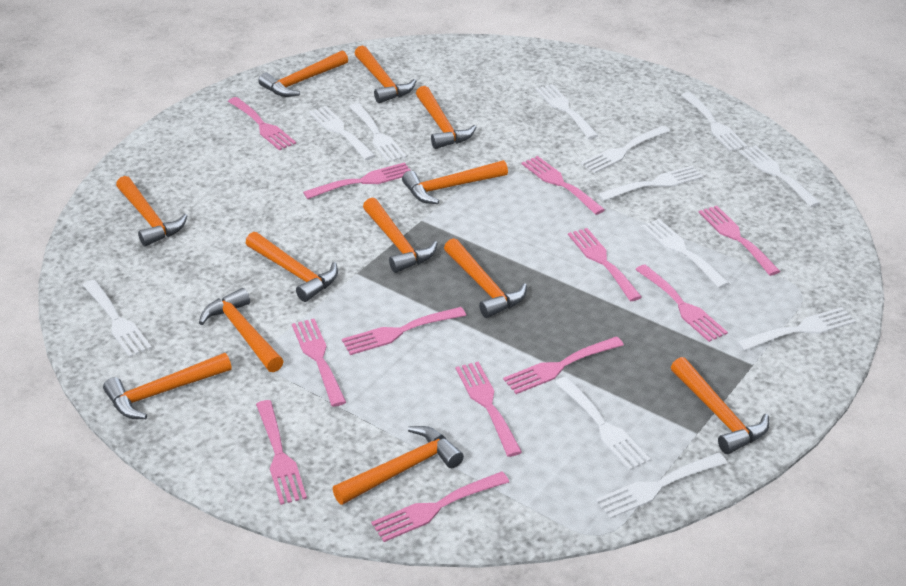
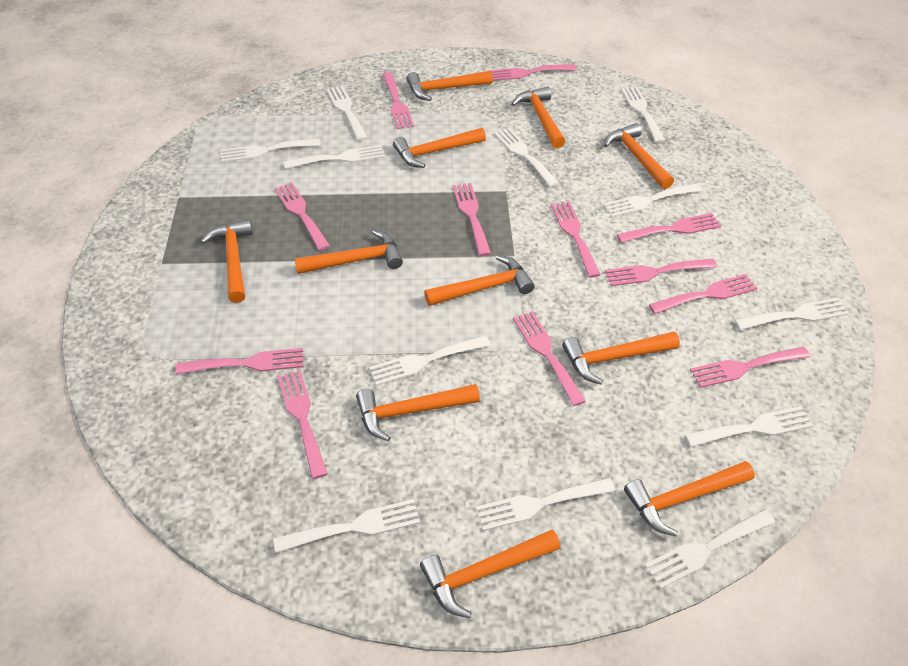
orange hammer: [103,353,232,419] [116,176,187,247] [199,288,284,372] [246,232,338,302] [258,50,348,97] [333,426,464,505] [354,45,416,103] [363,197,438,273] [402,160,508,204] [416,86,477,149] [444,238,527,318] [671,357,769,454] = 12 -> [201,220,253,303] [294,230,403,274] [356,384,480,442] [393,128,486,168] [406,71,493,101] [420,530,560,618] [424,255,535,306] [511,87,566,148] [562,331,680,385] [604,123,674,189] [624,461,755,537] = 11

